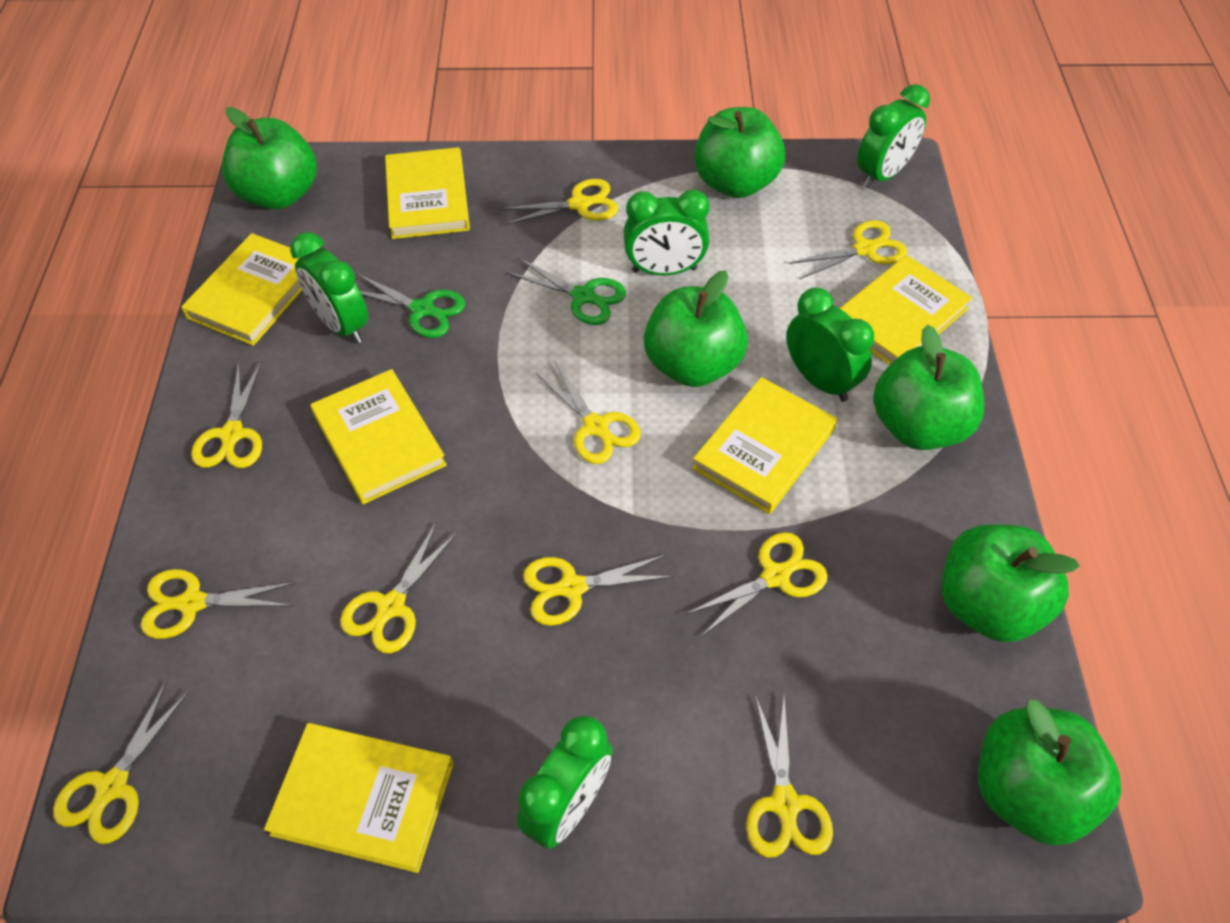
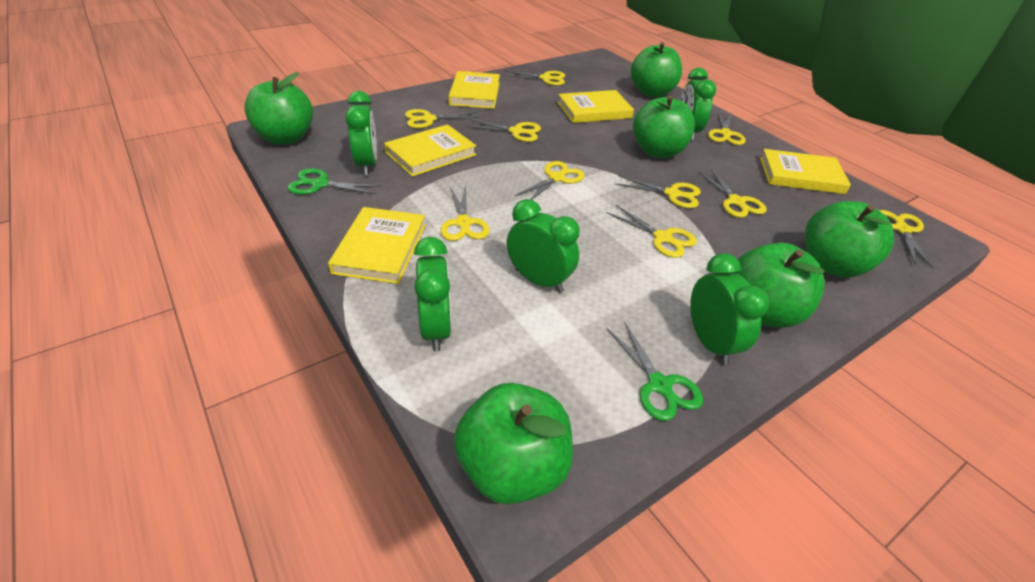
yellow book: [181,233,302,346] [264,723,453,873] [311,369,447,504] [385,147,470,239] [692,377,837,514] [840,255,972,365] = 6 -> [328,207,426,284] [384,124,476,177] [448,71,500,109] [558,90,634,123] [760,149,851,194] = 5

